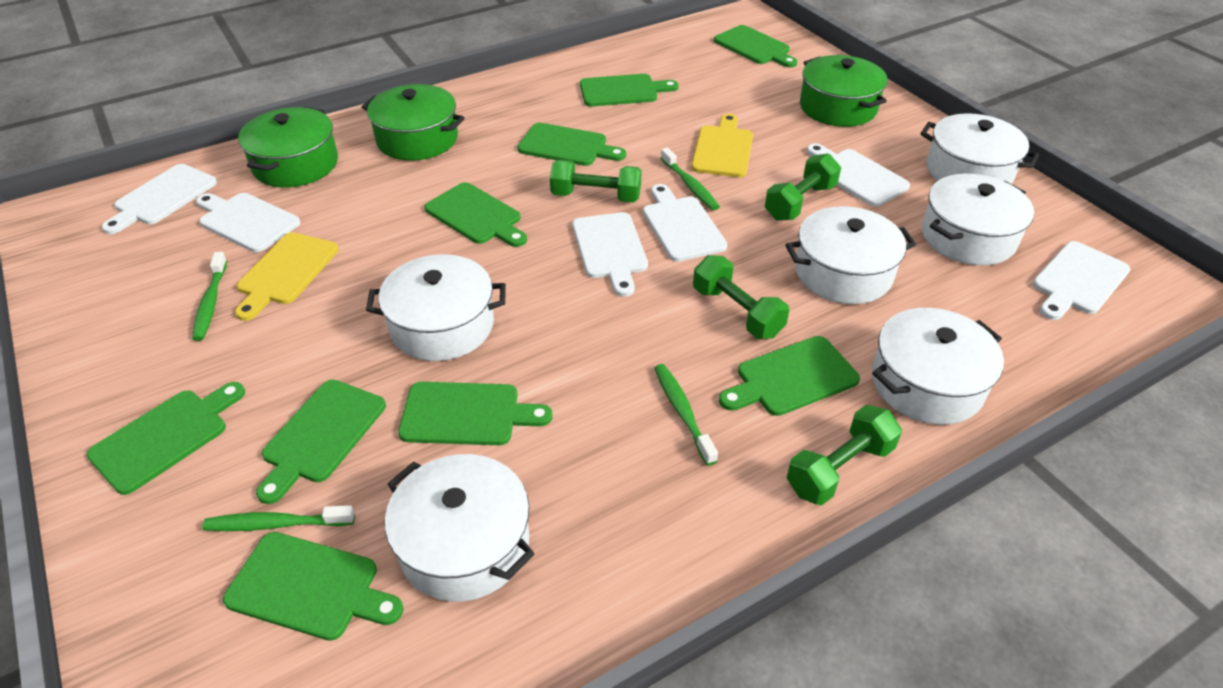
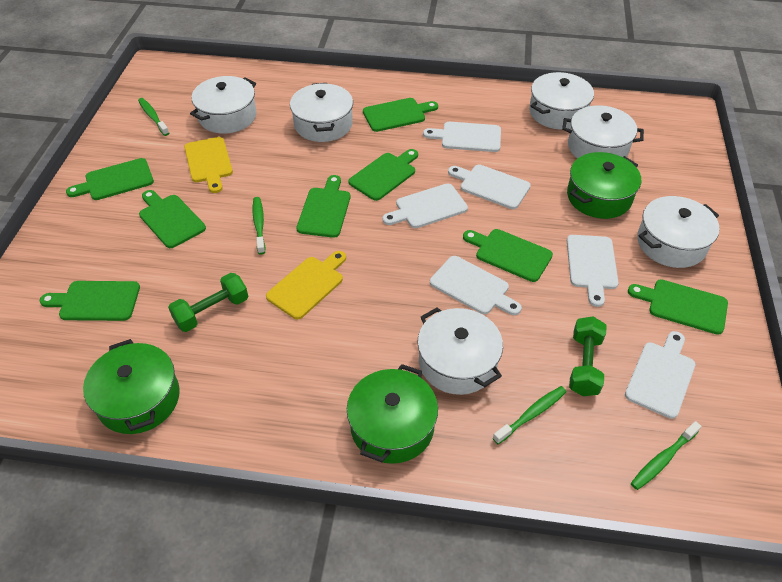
green cutting board: [87,382,245,495] [223,532,404,641] [256,380,386,504] [398,382,553,445] [425,182,527,247] [518,123,626,166] [580,74,679,106] [714,25,797,68] [719,336,860,416] = 9 -> [40,281,140,321] [66,158,154,200] [139,190,206,248] [297,175,350,238] [348,149,418,201] [363,98,438,132] [463,229,553,282] [628,280,728,335] = 8
green dumbbell: [550,160,642,202] [693,255,789,339] [765,153,841,221] [787,405,902,505] = 4 -> [168,273,248,332] [569,316,607,396] = 2

